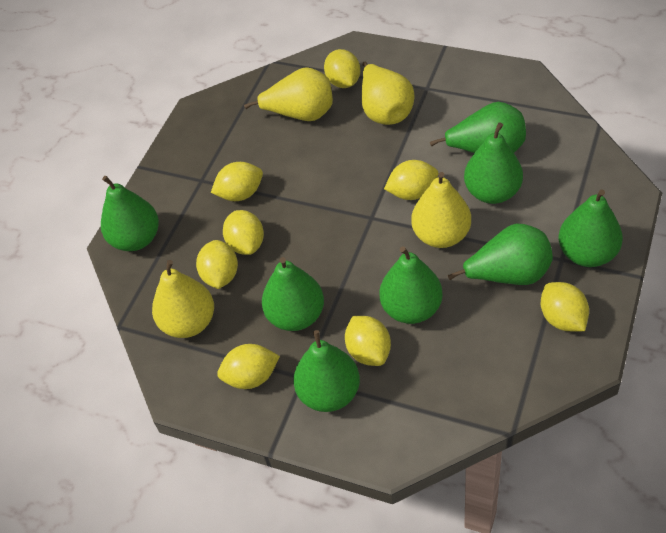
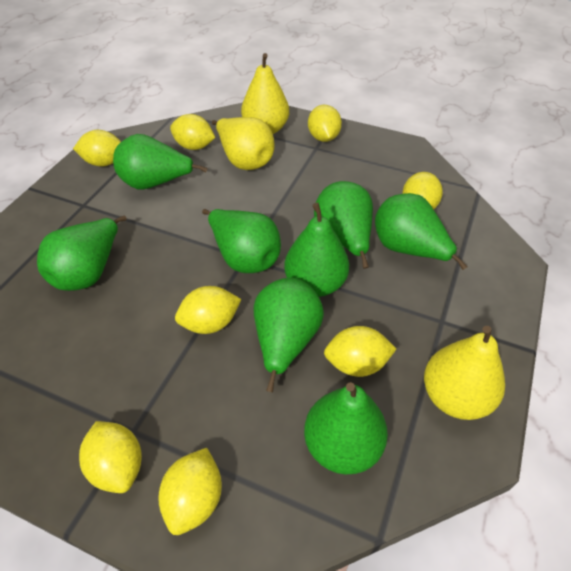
yellow pear: [152,260,214,338] [244,67,333,121] [362,62,415,125] [411,172,471,248] = 4 -> [212,117,275,170] [241,53,289,134] [424,326,505,420] = 3

